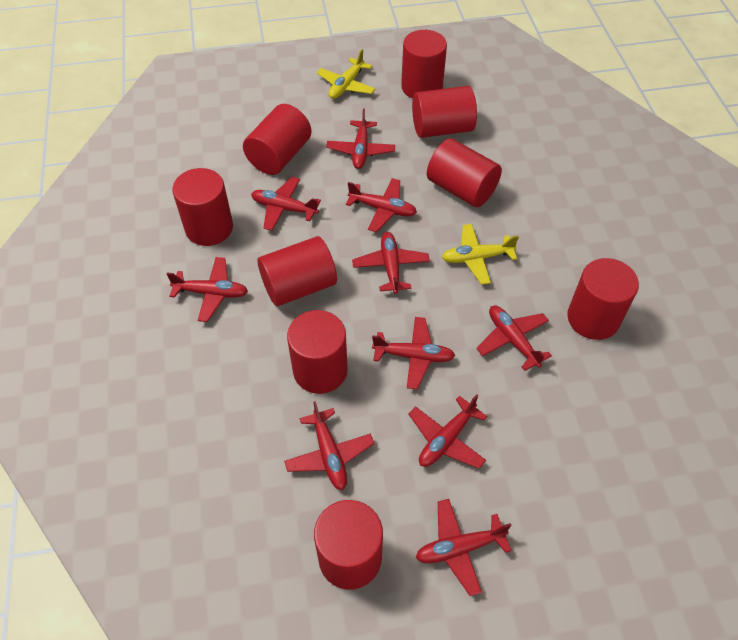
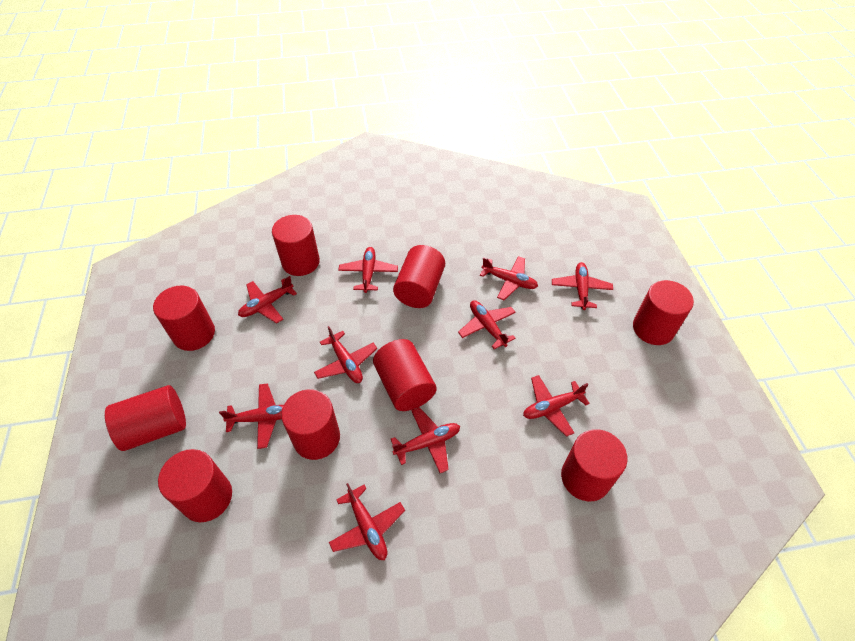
yellow plane: [317,49,375,99] [442,224,519,285] = 2 -> none = 0

